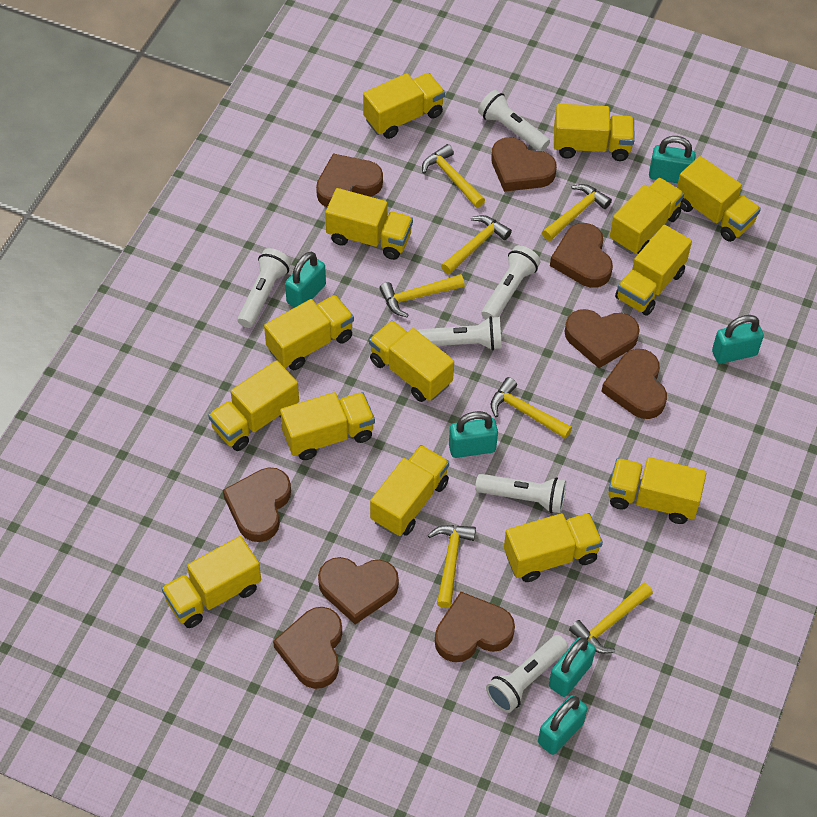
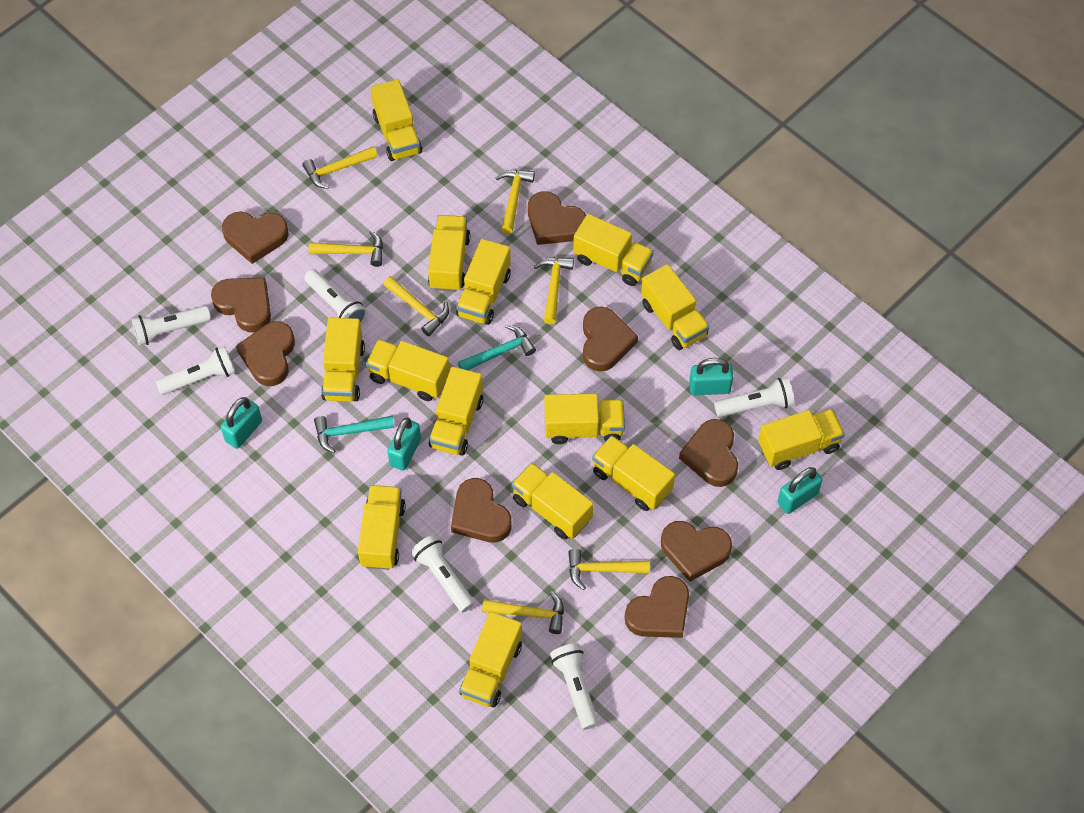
turquoise hammer: none = 0 -> [314,416,394,453] [458,325,536,370] = 2
turquoise padlock: [285,252,326,308] [449,411,498,458] [538,695,587,755] [549,637,596,697] [649,136,696,183] [712,315,764,364] = 6 -> [221,397,262,449] [387,417,421,471] [689,358,733,395] [777,467,822,514] = 4

